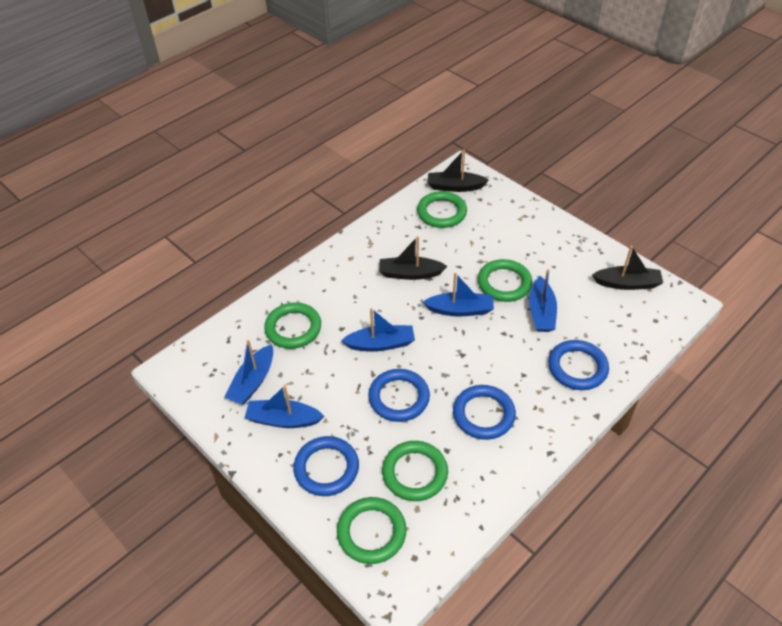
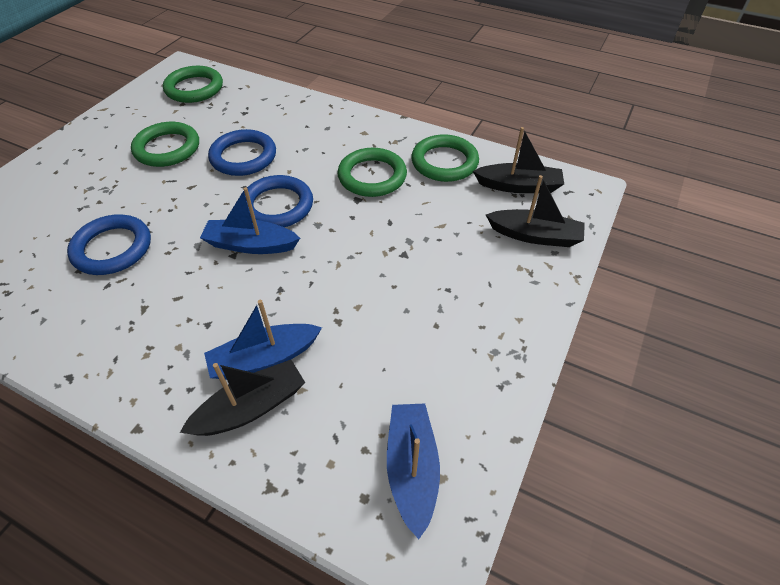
blue boat: [224,340,273,404] [245,385,324,428] [341,308,415,352] [423,272,494,316] [529,269,557,332] = 5 -> [200,187,300,254] [204,300,322,380] [387,403,440,539] = 3
blue ring: [293,436,359,496] [368,369,430,422] [453,385,516,440] [548,340,609,390] = 4 -> [67,214,151,275] [208,129,276,176] [244,175,313,227] = 3
green ring: [264,302,321,349] [337,497,407,564] [382,441,448,501] [417,191,467,228] [478,259,532,302] = 5 -> [131,122,199,167] [163,66,223,103] [337,148,407,197] [411,134,479,182] = 4

